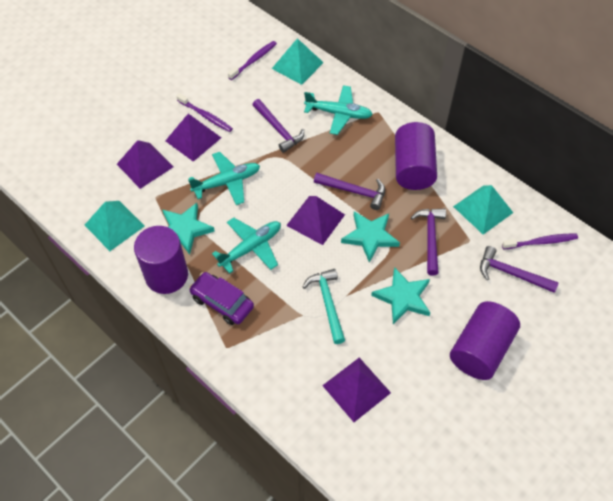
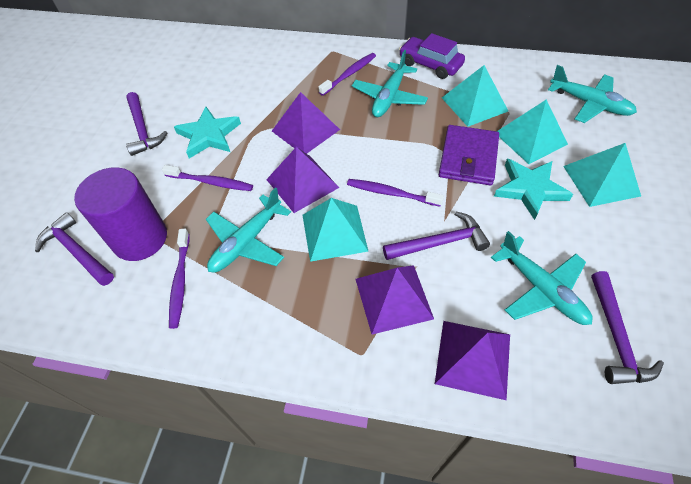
purple cylinder: [134,226,188,294] [395,122,437,190] [450,301,520,380] = 3 -> [74,167,167,261] = 1
purple toothbrush: [176,93,233,132] [228,41,277,80] [502,233,578,249] = 3 -> [162,165,253,191] [169,229,189,329] [319,53,376,96] [347,179,444,207] = 4
purple wallet: none = 0 -> [439,125,499,186] = 1
turquoise hammer: [303,269,345,344] = 1 -> none = 0
turquoise plane: [188,152,260,205] [212,218,281,274] [304,85,373,135] = 3 -> [206,187,291,272] [352,50,428,117] [491,231,593,325] [548,65,637,123] = 4
turquoise pyramid: [85,201,144,251] [272,38,324,85] [453,185,513,235] = 3 -> [303,198,369,262] [442,65,508,127] [497,100,568,164] [563,143,641,207] = 4
turquoise star: [162,203,215,255] [341,211,400,263] [371,267,431,324] = 3 -> [174,107,241,158] [494,159,573,220] = 2

